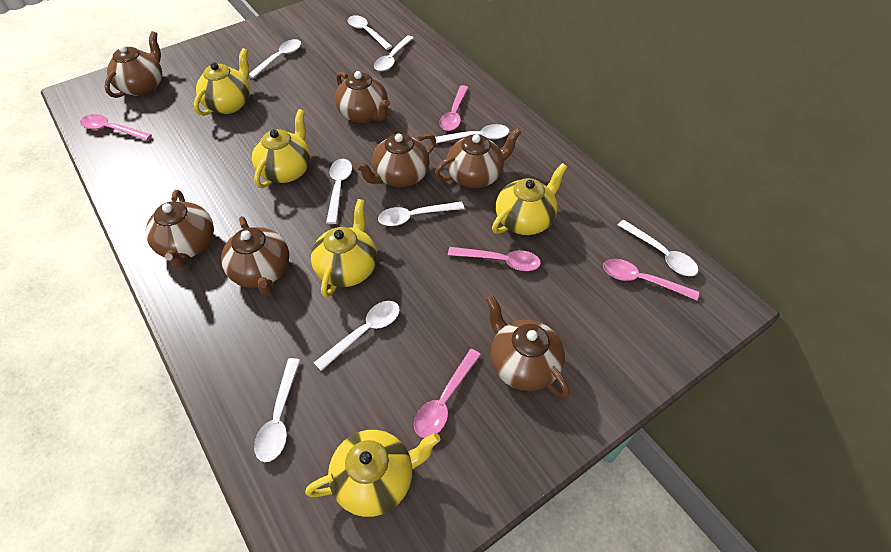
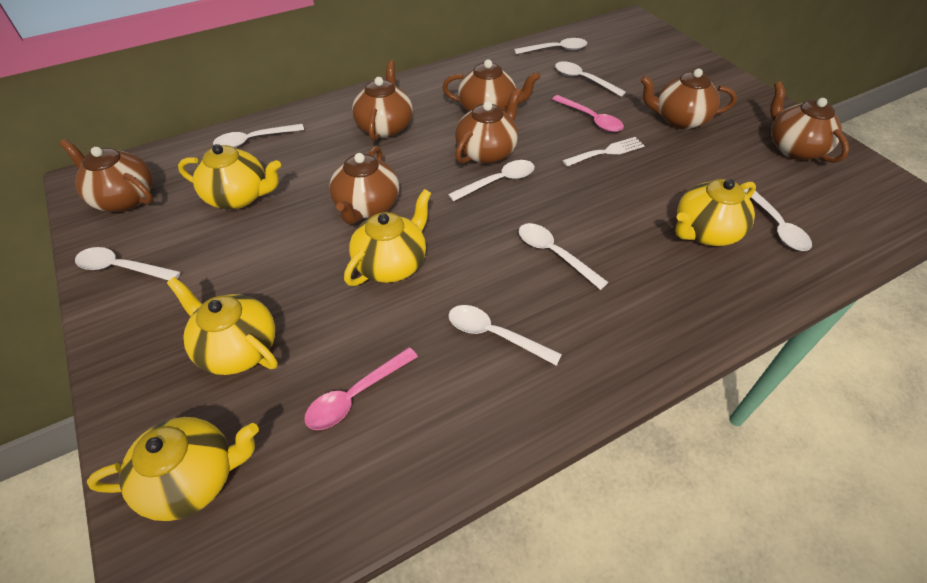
pink spoon: [80,114,152,141] [414,349,481,438] [439,85,468,131] [448,247,541,271] [603,259,699,301] = 5 -> [304,347,418,430] [552,95,624,132] = 2
white fork: none = 0 -> [562,137,645,166] = 1
white spoon: [249,39,301,78] [254,358,300,462] [314,301,400,371] [326,159,352,224] [348,15,393,50] [374,35,413,72] [378,201,464,226] [435,124,509,143] [618,220,698,276] = 9 -> [75,247,181,280] [213,124,304,148] [448,160,534,201] [449,305,562,366] [514,38,587,54] [519,223,609,290] [555,61,626,97] [744,188,812,251] = 8

